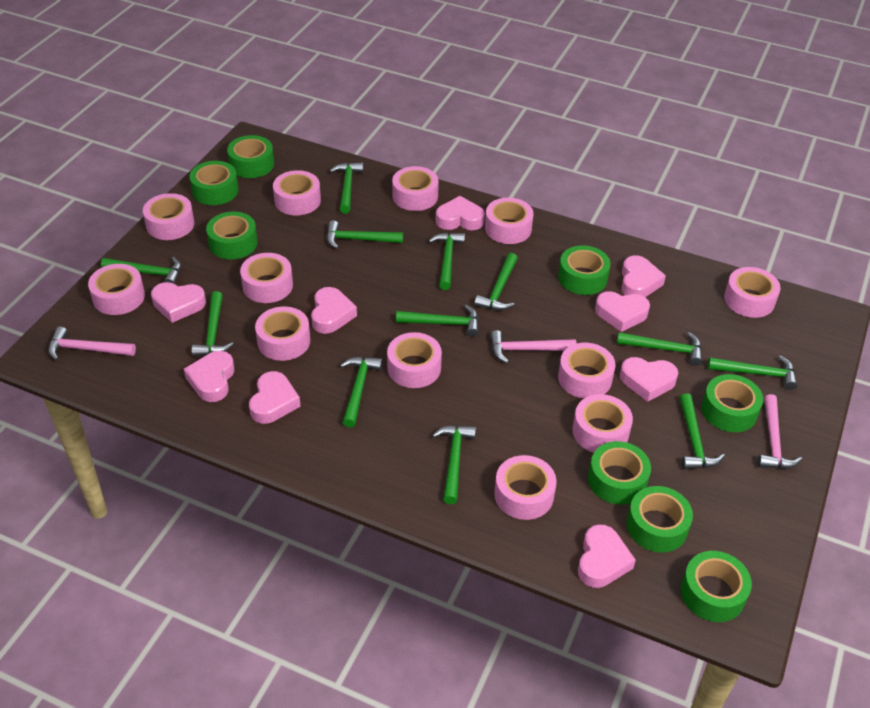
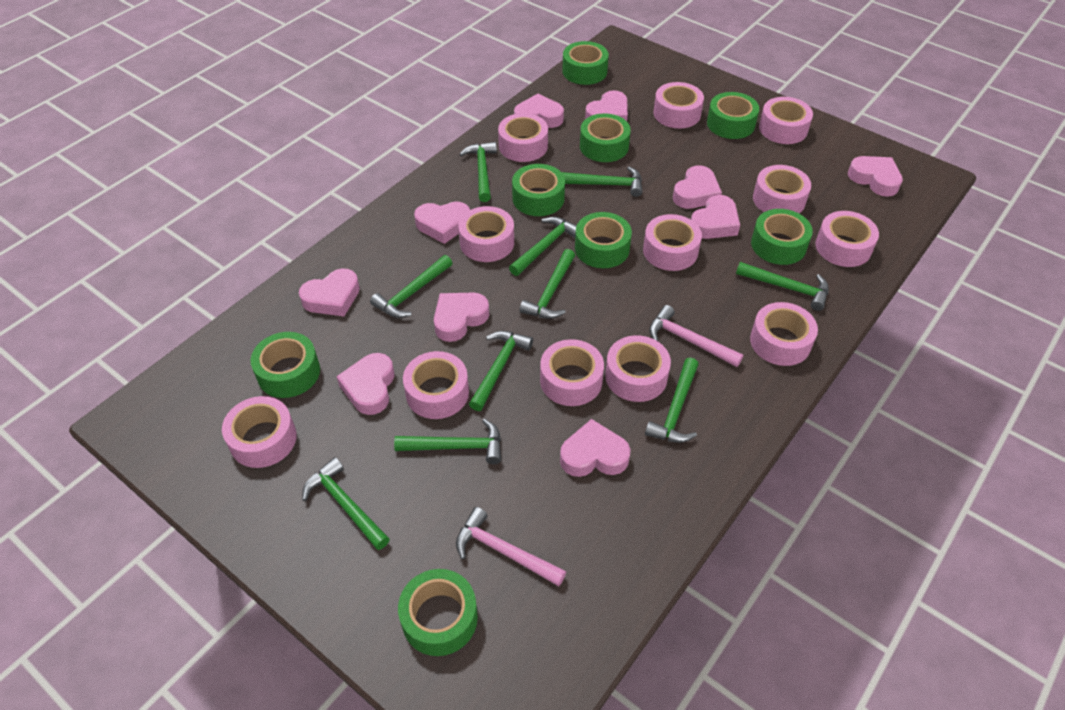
green hammer: [101,257,181,284] [192,291,233,357] [327,220,403,249] [329,162,363,213] [340,357,382,428] [396,305,479,337] [429,232,465,290] [432,425,476,504] [474,253,518,311] [617,332,702,366] [679,393,725,469] [708,355,797,390] = 12 -> [302,457,390,550] [370,255,452,318] [394,419,501,464] [460,142,497,202] [469,331,533,411] [509,217,577,276] [519,249,575,319] [562,166,642,197] [645,358,699,443] [736,262,829,311] = 10
pink hammer: [48,327,136,361] [490,330,577,363] [758,394,802,469] = 3 -> [456,507,566,586] [649,305,743,367] = 2
pink heart: [151,282,206,323] [184,351,234,402] [249,371,301,424] [311,287,357,334] [436,196,485,230] [578,524,636,588] [595,291,650,332] [620,357,678,402] [621,256,666,297] = 9 -> [299,269,360,316] [336,353,394,415] [414,201,470,244] [434,293,489,342] [514,94,564,128] [560,419,630,477] [585,90,628,121] [673,165,722,209] [691,195,740,239] [848,156,903,197] = 10

